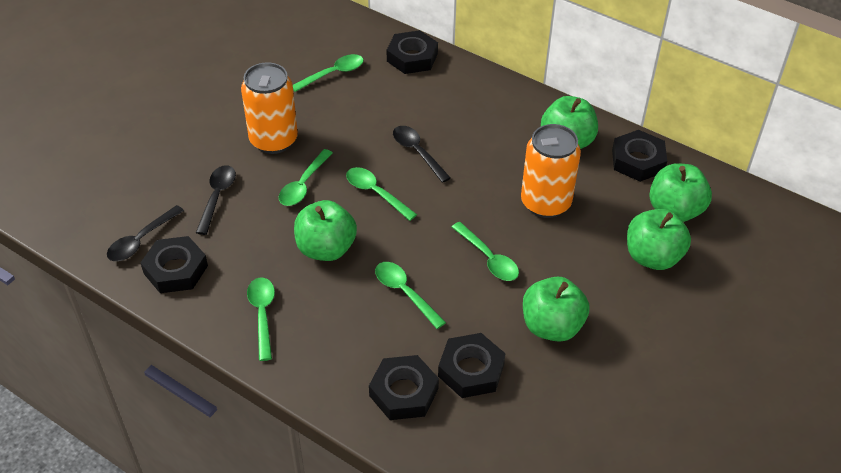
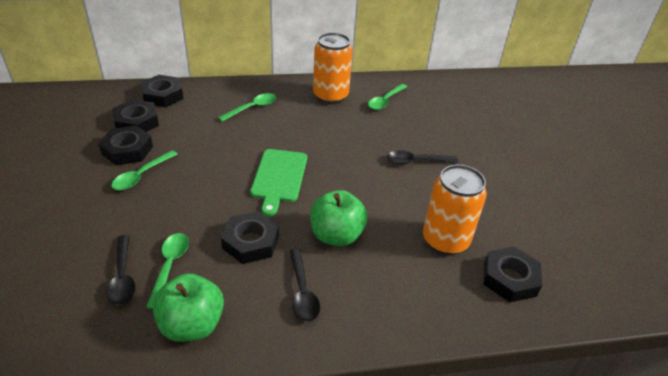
green apple: [294,200,357,261] [523,277,590,342] [541,96,598,149] [627,209,691,270] [649,163,712,222] = 5 -> [153,273,224,342] [310,190,368,246] = 2
green cutting board: none = 0 -> [250,149,307,216] = 1
green spoon: [247,278,275,361] [279,149,332,206] [293,54,364,92] [346,167,417,221] [375,262,446,329] [452,222,519,281] = 6 -> [111,150,178,190] [146,233,189,309] [218,93,276,122] [368,84,407,110] = 4

